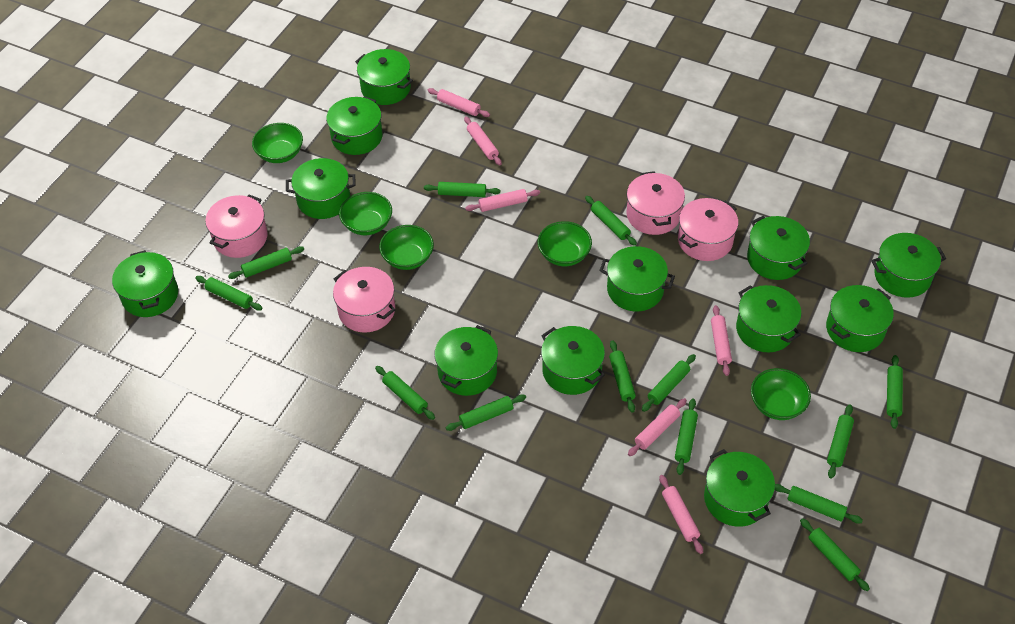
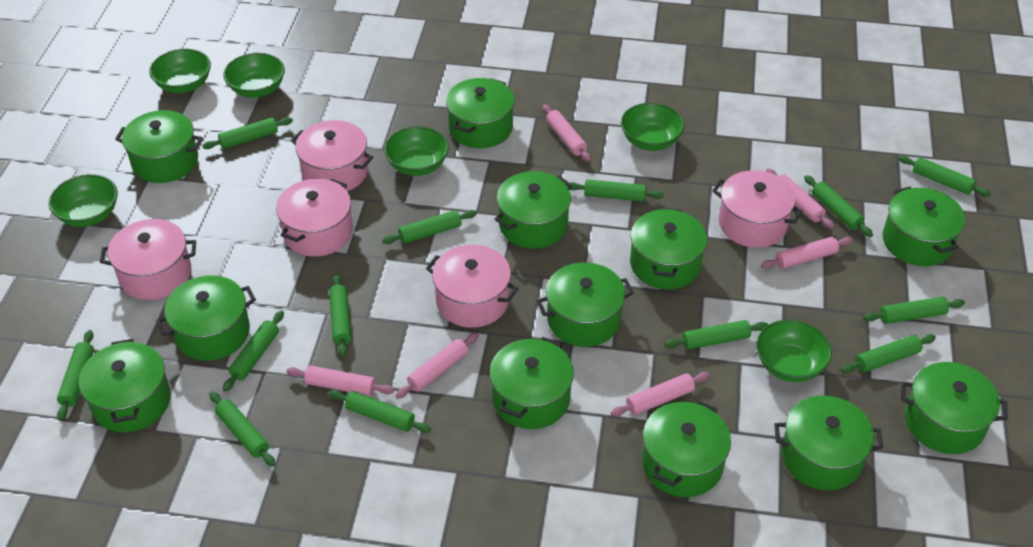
green bowl: [252,123,303,163] [339,192,392,235] [379,225,434,270] [538,221,592,266] [751,368,811,420] = 5 -> [49,174,118,227] [149,49,211,93] [223,53,285,98] [384,126,449,176] [621,103,684,151] [756,320,832,382] = 6
pink pot: [205,195,268,258] [333,267,395,333] [626,171,685,235] [678,198,738,261] = 4 -> [100,219,196,300] [276,178,353,257] [291,120,373,191] [426,245,519,328] [712,170,803,248] = 5

